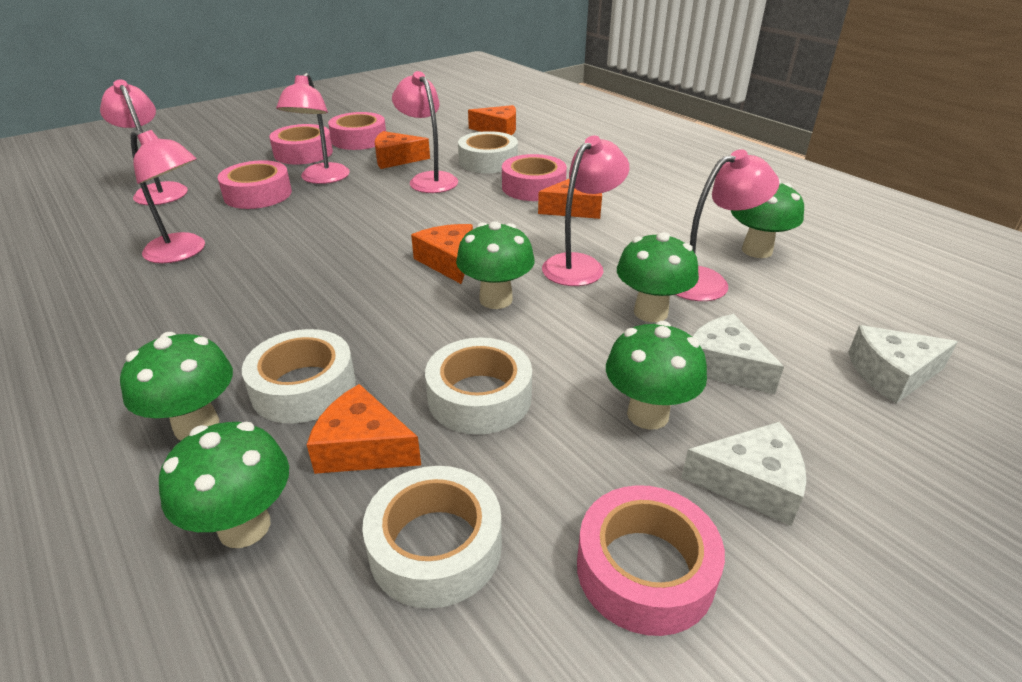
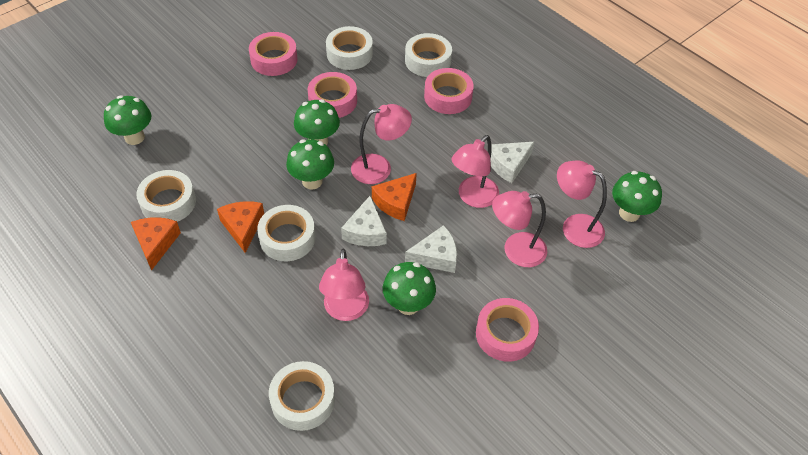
green mushroom: [120,332,233,441] [159,422,289,548] [456,221,534,309] [606,321,707,430] [617,232,699,322] [731,180,804,258] = 6 -> [104,95,151,145] [286,139,334,190] [294,99,340,145] [383,262,436,315] [612,171,662,222] = 5
orange cheese: [307,384,421,474] [375,131,430,169] [411,224,473,284] [468,105,516,135] [538,179,602,219] = 5 -> [131,217,181,271] [217,201,264,253] [372,173,417,221] = 3
pink lamp: [100,80,188,205] [131,130,205,263] [276,73,350,184] [392,71,458,193] [542,135,629,286] [676,149,779,301] = 6 -> [319,249,369,321] [351,104,412,184] [452,135,499,208] [492,191,547,267] [557,160,607,248] = 5
pink tape: [218,160,292,209] [269,124,333,164] [328,112,386,150] [502,154,567,201] [577,485,725,636] = 5 -> [249,32,298,76] [307,72,357,118] [424,68,474,114] [476,298,539,362] = 4
white tape: [242,329,356,424] [362,466,502,608] [425,338,532,435] [458,131,518,173] = 4 -> [136,170,196,222] [257,205,316,261] [269,361,335,431] [326,26,373,70] [405,33,452,77] = 5

